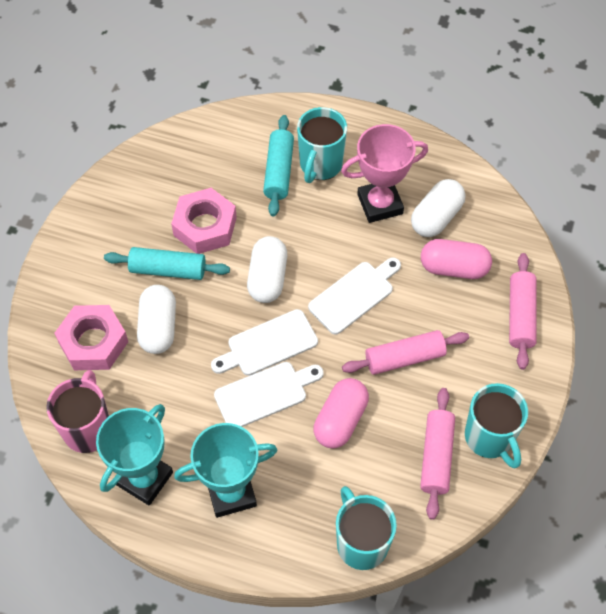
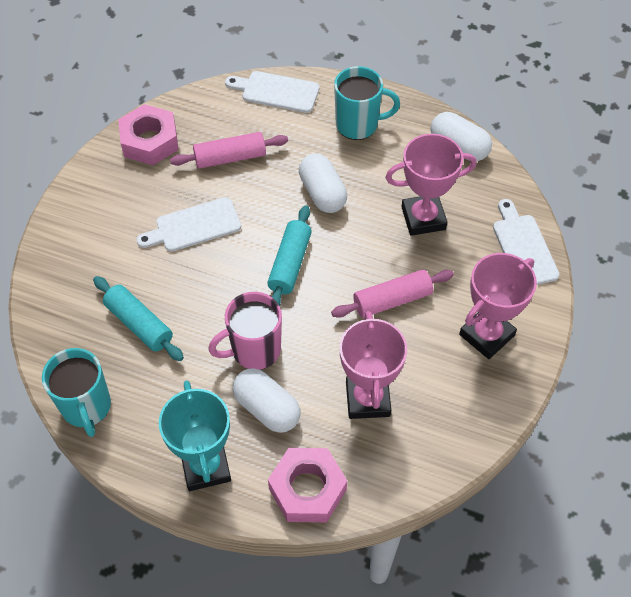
pink capsule: [314,378,369,449] [421,239,492,279] = 2 -> none = 0
pink rolling pin: [342,330,469,375] [420,388,455,520] [509,253,537,370] = 3 -> [170,132,288,169] [331,270,454,318] = 2
pink trophy: [341,124,428,223] = 1 -> [340,311,407,419] [385,134,477,236] [459,253,537,359] = 3
turquoise mug: [297,107,347,183] [336,486,397,570] [465,383,528,468] = 3 -> [42,348,111,437] [334,66,400,140] = 2
turquoise trophy: [96,404,173,506] [174,423,277,518] = 2 -> [159,380,231,491] = 1

